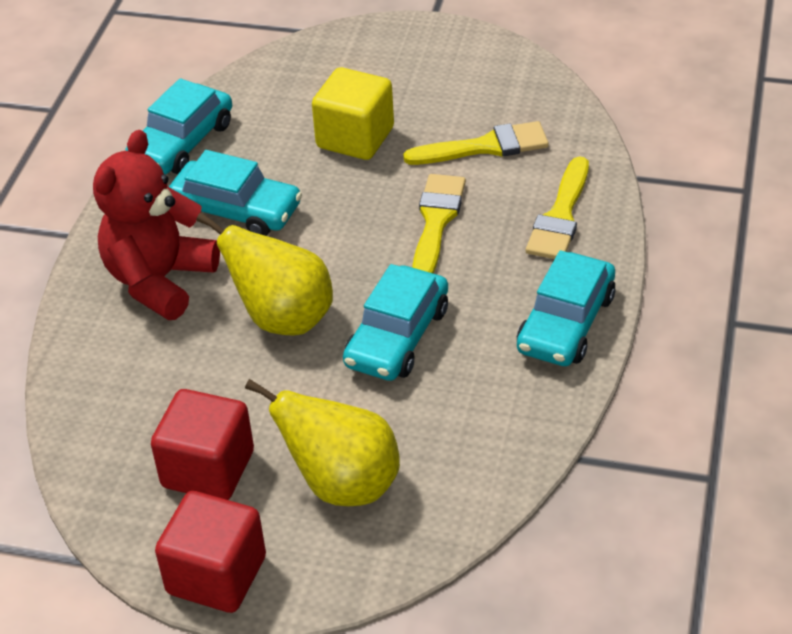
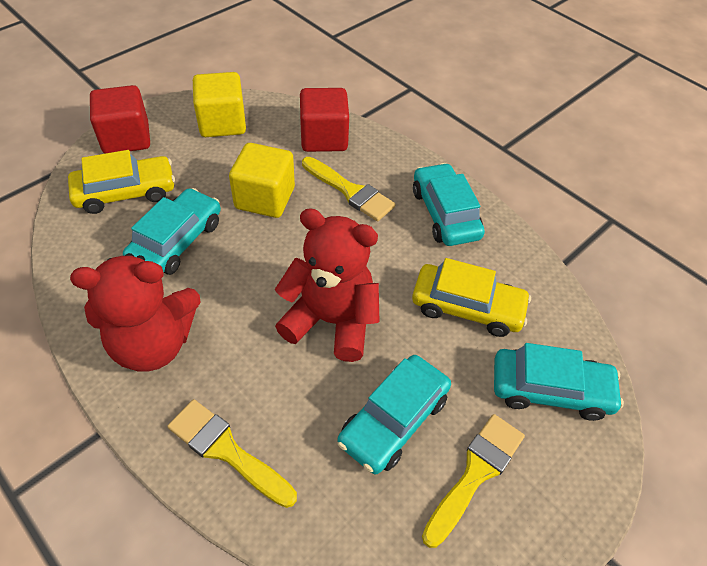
red teddy bear: [93,130,220,320] = 1 -> [70,253,201,372] [275,208,379,362] = 2
yellow car: none = 0 -> [68,150,175,214] [412,258,531,337] = 2
yellow cube: [312,67,394,160] = 1 -> [193,72,246,137] [229,143,295,218] = 2
yellow pear: [196,213,333,335] [245,379,400,506] = 2 -> none = 0

